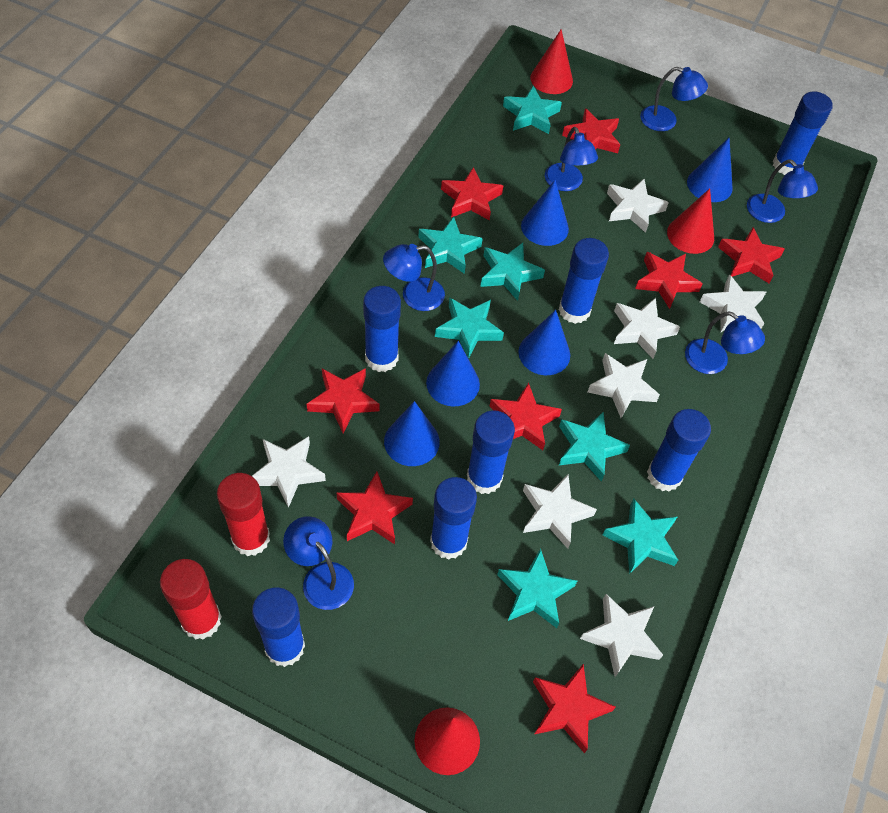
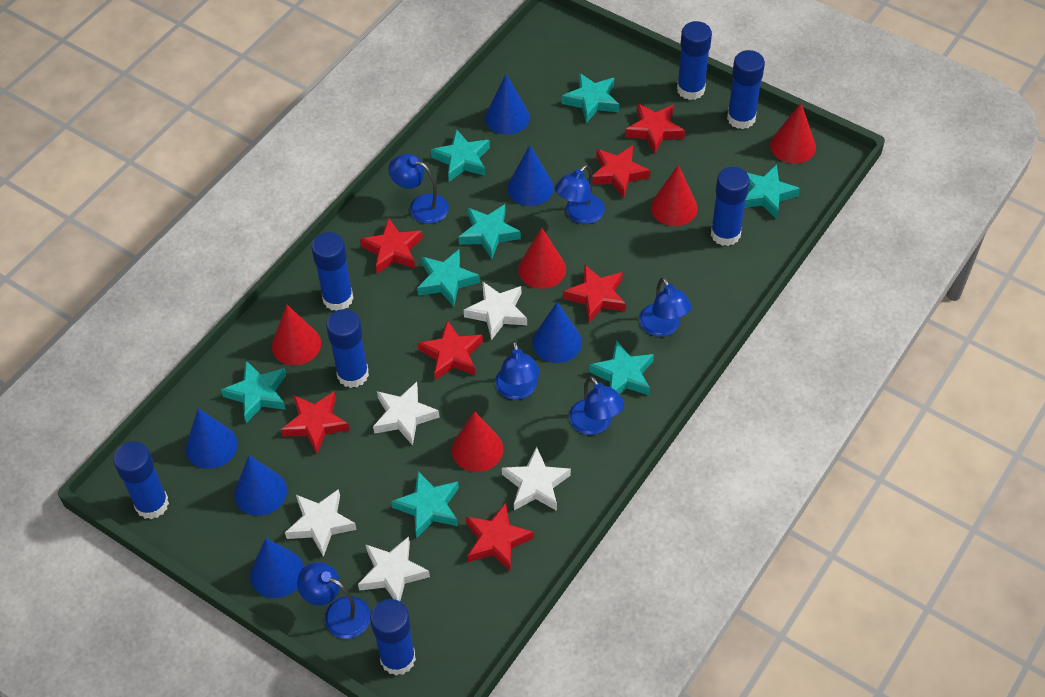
blue cone: [384,401,440,466] [426,341,480,406] [518,310,570,375] [521,180,569,246] [687,138,733,202] = 5 -> [186,408,238,469] [234,455,287,516] [250,538,304,598] [485,74,530,135] [507,145,554,206] [532,302,582,363] = 6
red cone: [415,707,480,775] [530,29,573,94] [667,188,714,254] = 3 -> [272,305,321,366] [452,411,503,472] [518,228,566,289] [651,165,698,226] [770,103,816,164] = 5
red glue stick: [160,559,222,640] [217,473,270,556] = 2 -> none = 0
red star: [307,368,379,433] [337,472,413,544] [441,167,503,221] [489,383,562,450] [533,664,616,753] [562,108,620,153] [635,252,703,309] [718,227,785,283] = 8 -> [281,392,350,454] [360,218,423,273] [418,320,483,380] [466,503,534,571] [563,264,626,323] [592,145,651,198] [625,104,685,154] = 7
turquoise star: [418,217,483,274] [435,297,504,359] [480,243,545,301] [497,548,577,628] [503,86,562,134] [559,412,630,482] [603,498,678,574] = 7 -> [221,361,286,423] [391,471,459,539] [417,249,480,306] [431,129,490,182] [458,204,521,259] [562,73,619,123] [589,340,654,396] [744,164,800,219] = 8
white star: [252,436,326,508] [523,475,597,549] [580,594,663,677] [588,353,660,418] [607,179,669,233] [614,298,680,359] [700,274,766,333] = 7 -> [285,489,357,557] [358,536,430,601] [373,382,440,445] [464,281,527,340] [502,447,571,511] = 5

